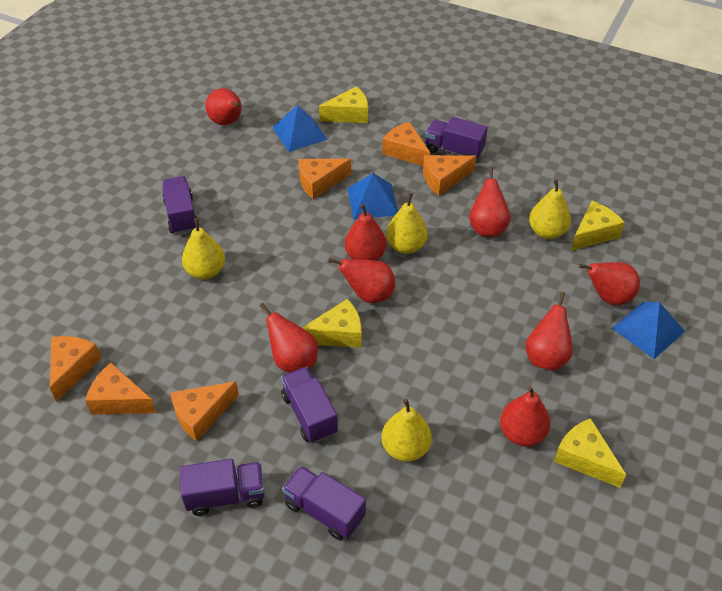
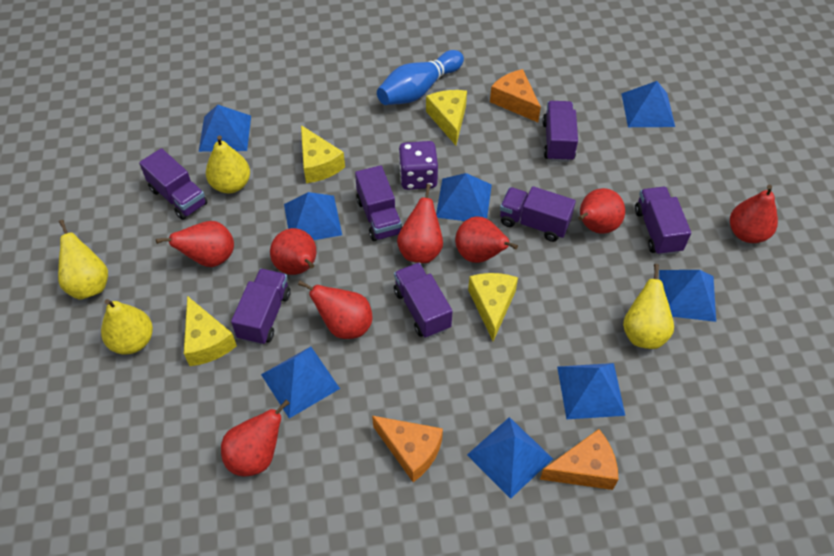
blue bowling pin: none = 0 -> [377,50,464,105] = 1
blue pyramid: [272,105,328,152] [347,173,398,220] [612,302,685,359] = 3 -> [199,105,251,152] [261,347,340,419] [284,192,342,240] [436,173,492,221] [467,417,553,499] [557,363,625,419] [621,81,675,127] [659,270,716,322] = 8
orange cheese: [50,336,102,403] [85,363,156,415] [170,381,239,441] [299,159,351,199] [382,122,430,166] [423,155,476,195] = 6 -> [372,416,443,482] [490,69,541,122] [540,429,618,490] = 3
purple dice: none = 0 -> [399,141,438,190] = 1
purple truck: [162,176,199,234] [180,459,265,516] [281,367,338,443] [282,466,366,540] [425,117,488,160] = 5 -> [139,148,208,220] [231,269,291,345] [355,165,403,241] [394,263,452,338] [500,186,576,242] [542,101,578,162] [635,187,691,256] = 7

